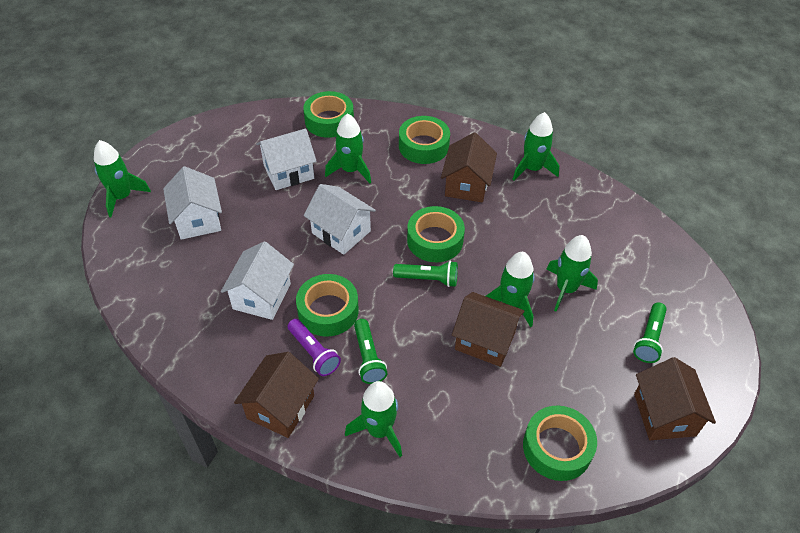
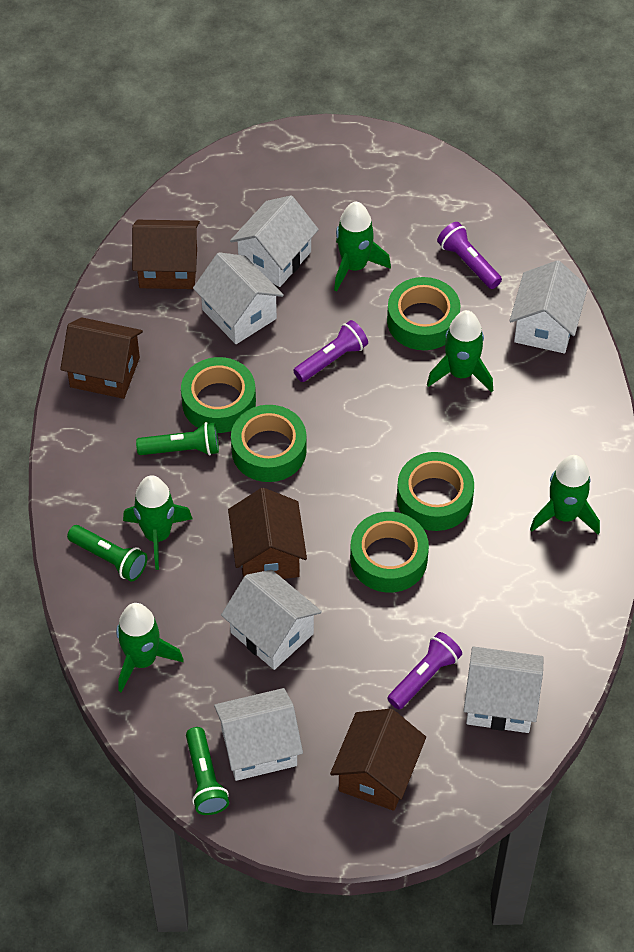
green rocket: [94,140,151,217] [325,113,371,183] [345,381,402,457] [486,252,535,327] [512,112,559,181] [546,235,598,312] = 6 -> [116,603,184,693] [123,475,193,570] [334,202,391,291] [427,310,493,393] [530,455,600,534] = 5
purple flashlight: [288,319,341,376] = 1 -> [293,320,368,382] [387,632,462,710] [437,222,502,289] = 3
white house: [163,166,222,240] [221,241,294,320] [256,129,317,190] [304,184,376,255] = 4 -> [193,252,284,344] [214,688,303,781] [221,570,322,670] [230,195,319,287] [464,646,544,733] [510,260,588,353] = 6

